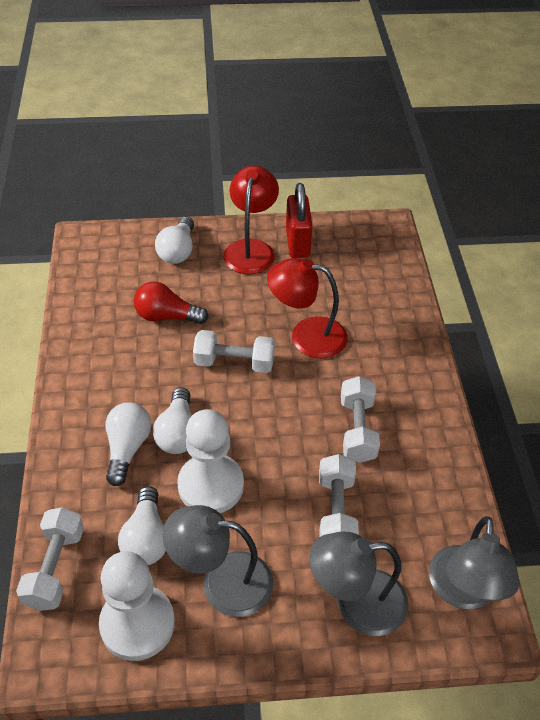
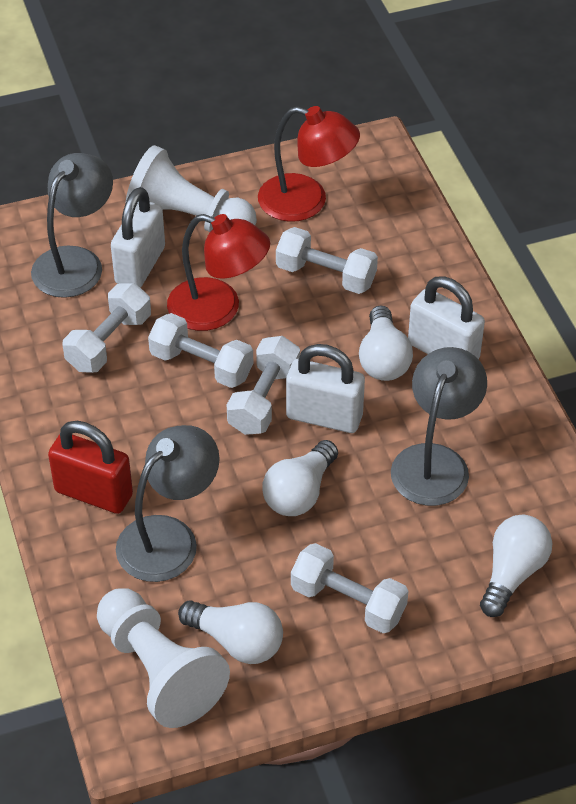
red light bulb: [134,282,208,324] = 1 -> none = 0
white dumbbell: [16,507,84,611] [193,330,275,373] [319,454,359,537] [341,376,380,463] = 4 -> [63,283,151,373] [148,313,253,388] [227,336,300,435] [276,227,378,294] [291,543,408,633] = 5
white padlock: none = 0 -> [111,187,165,288] [286,344,365,433] [408,276,485,359] = 3

